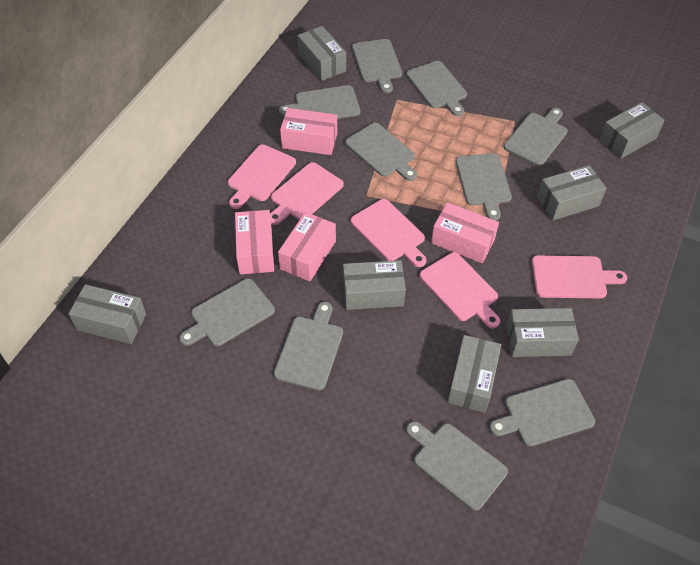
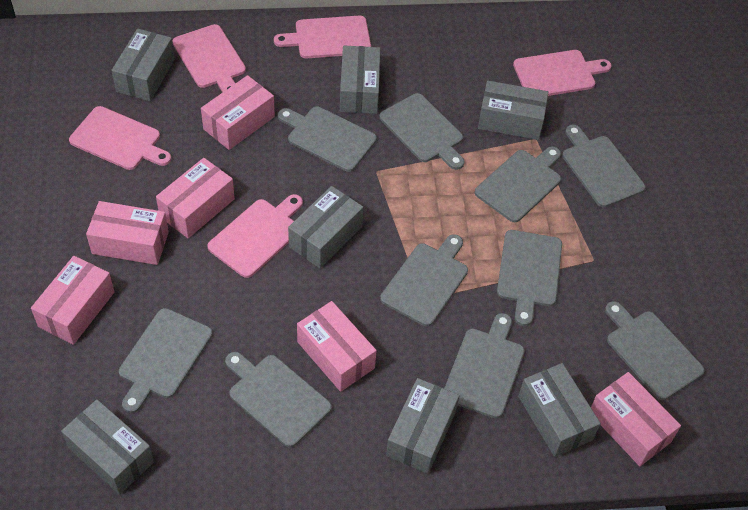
pink box: [235,210,274,274] [278,212,336,282] [280,108,337,155] [431,202,499,263] = 4 -> [31,256,114,345] [86,201,169,265] [156,158,235,238] [201,75,275,150] [297,301,377,392] [591,372,681,466] = 6

